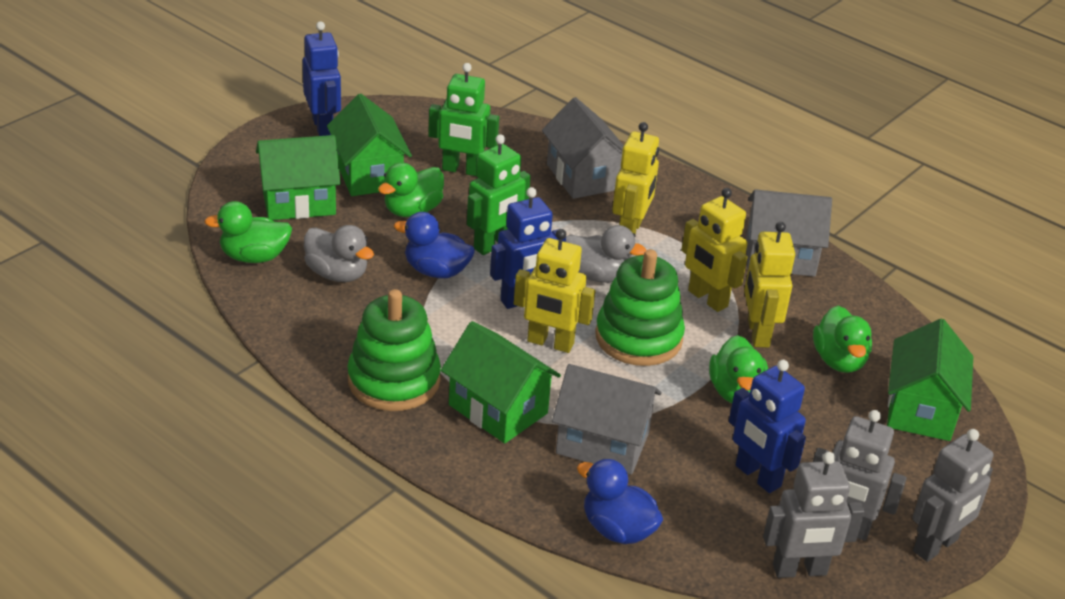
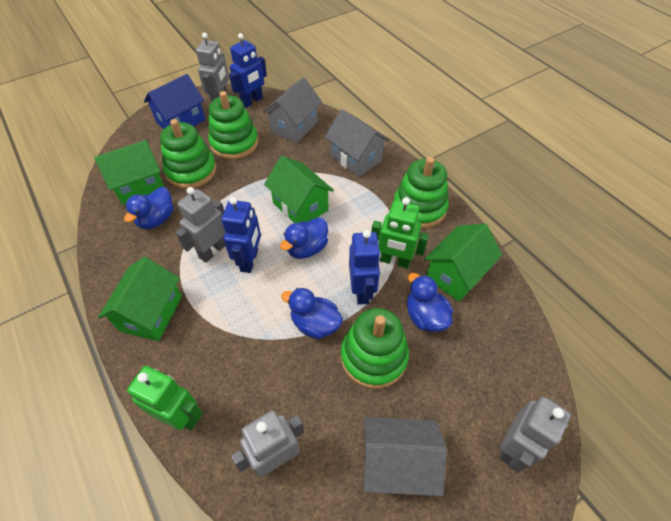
blue duck: [394,212,475,278] [577,459,663,544] = 2 -> [124,187,173,229] [280,217,328,259] [281,288,343,339] [407,273,453,332] = 4
blue house: none = 0 -> [144,74,206,129] = 1
green duck: [204,201,292,263] [378,162,444,217] [709,335,768,403] [813,306,872,373] = 4 -> none = 0
green stacking toy: [347,289,441,411] [595,249,685,366] = 2 -> [160,119,216,189] [208,91,258,160] [341,308,409,389] [394,157,449,228] = 4
grey duck: [304,225,374,282] [566,225,646,283] = 2 -> none = 0
grey robot: [763,452,865,578] [813,410,907,541] [913,429,994,562] = 3 -> [175,187,226,263] [196,33,229,102] [231,411,304,478] [499,397,571,473] = 4
yellow robot: [514,229,595,353] [612,122,659,235] [681,188,748,312] [744,222,795,348] = 4 -> none = 0

